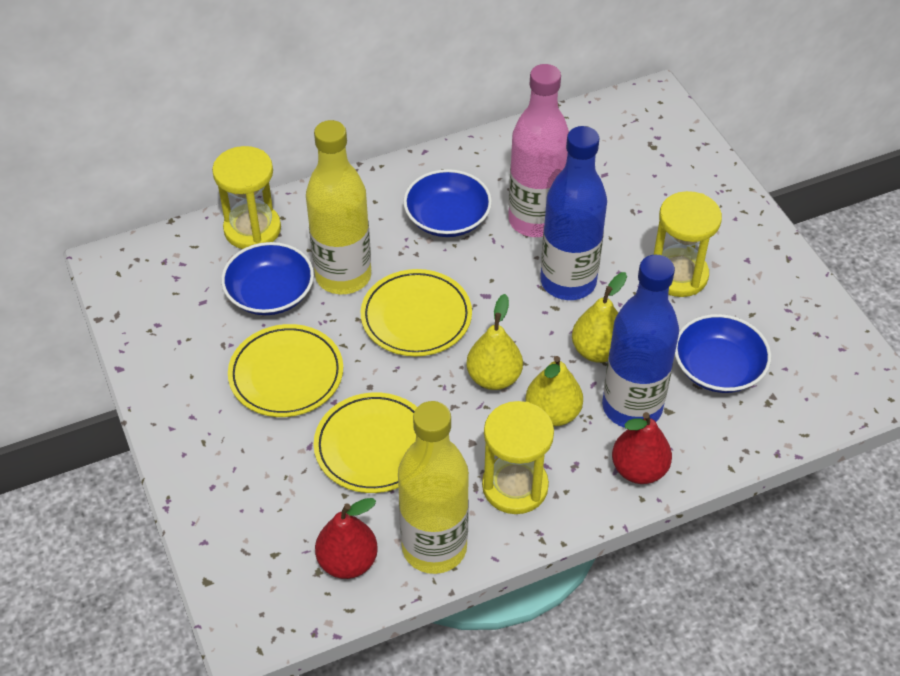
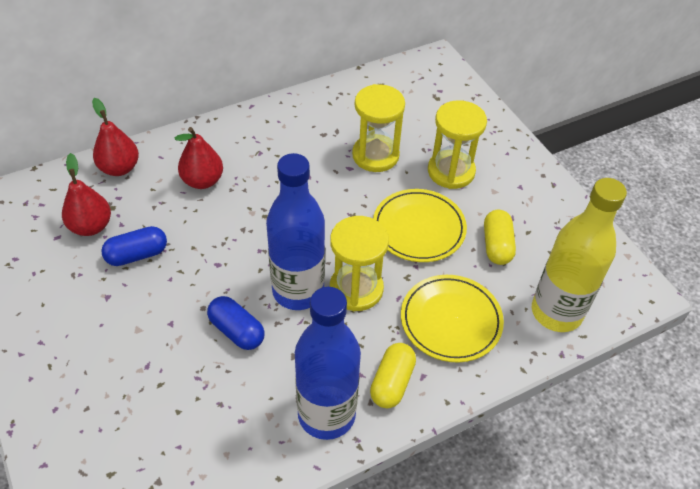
blue bowl: [221,242,314,315] [403,169,492,237] [675,314,771,393] = 3 -> none = 0
blue capsule: none = 0 -> [101,226,167,266] [207,296,265,350] = 2
pink bottle: [508,64,569,237] = 1 -> none = 0
red pear: [315,498,378,579] [612,412,672,484] = 2 -> [62,153,111,236] [92,98,139,176] [175,127,223,189] = 3
yellow bottle: [306,120,371,294] [398,401,469,574] = 2 -> [532,178,627,332] = 1
yellow capsule: none = 0 -> [370,343,416,408] [484,210,516,265] = 2
yellow pear: [466,294,523,390] [525,356,583,427] [572,272,627,363] = 3 -> none = 0
yellow plate: [228,324,343,417] [314,392,417,493] [361,269,472,356] = 3 -> [373,189,467,262] [401,275,504,363] = 2

